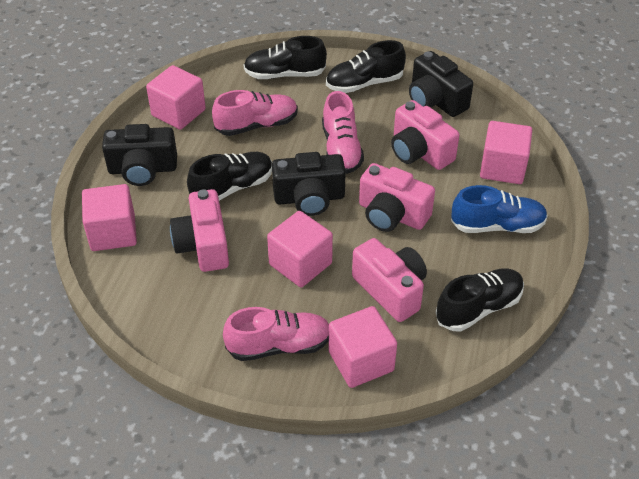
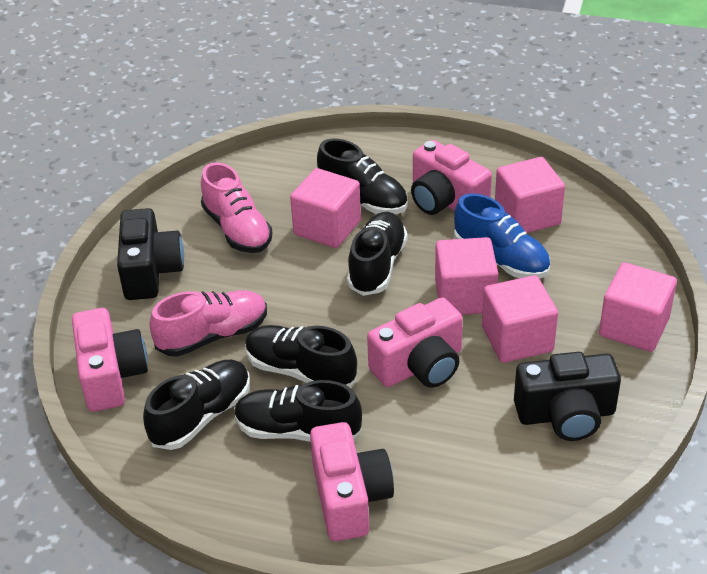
black camera: [102,124,177,186] [272,152,346,216] [409,51,473,117] = 3 -> [117,208,184,300] [514,352,621,441] = 2
black shoe: [187,152,272,201] [244,36,327,79] [326,40,406,93] [436,268,524,332] = 4 -> [143,360,250,450] [234,380,362,442] [245,325,357,387] [317,139,408,214] [347,212,408,296] = 5
pink shoe: [212,90,298,136] [223,307,329,361] [322,91,364,174] = 3 -> [149,290,267,357] [201,162,272,253] = 2

